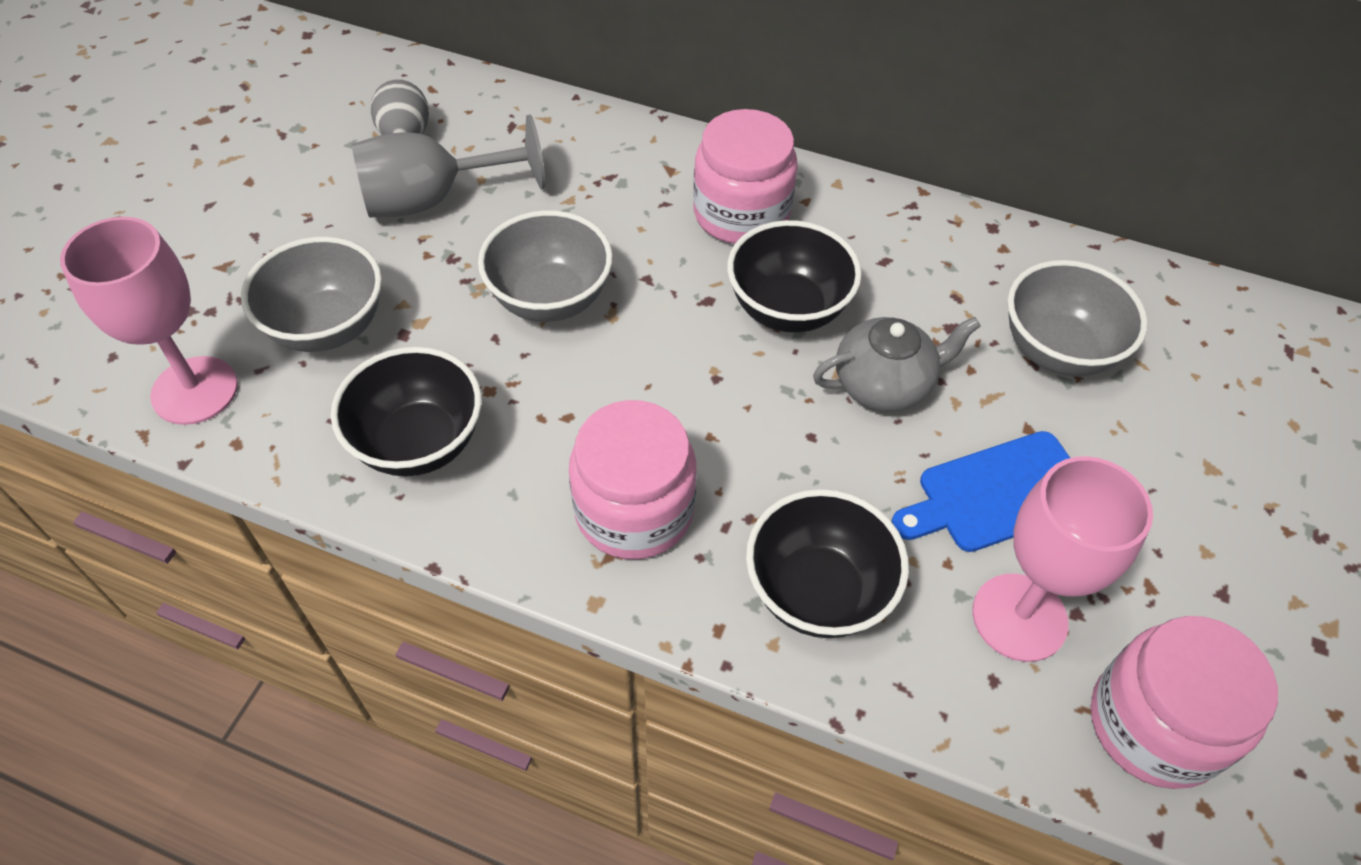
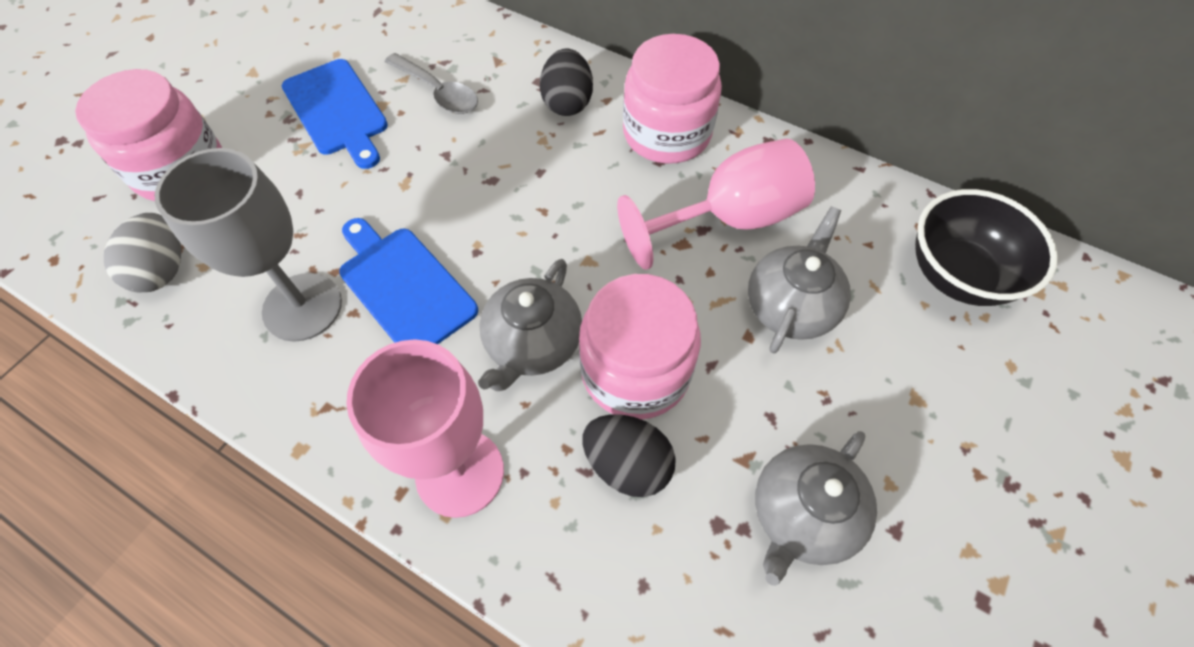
black bowl: [331,347,482,477] [727,220,862,333] [746,489,909,638] = 3 -> [915,189,1058,306] = 1
black egg: none = 0 -> [540,48,593,116] [582,415,676,497] = 2
blue cutting board: [892,431,1070,552] = 1 -> [282,59,388,169] [339,218,478,344] = 2
grey bowl: [241,237,382,352] [478,210,613,322] [1007,260,1148,377] = 3 -> none = 0
grey spoon: none = 0 -> [385,53,478,114] = 1
grey teapot: [813,317,981,412] = 1 -> [478,259,582,391] [748,207,851,354] [755,431,877,586] = 3

